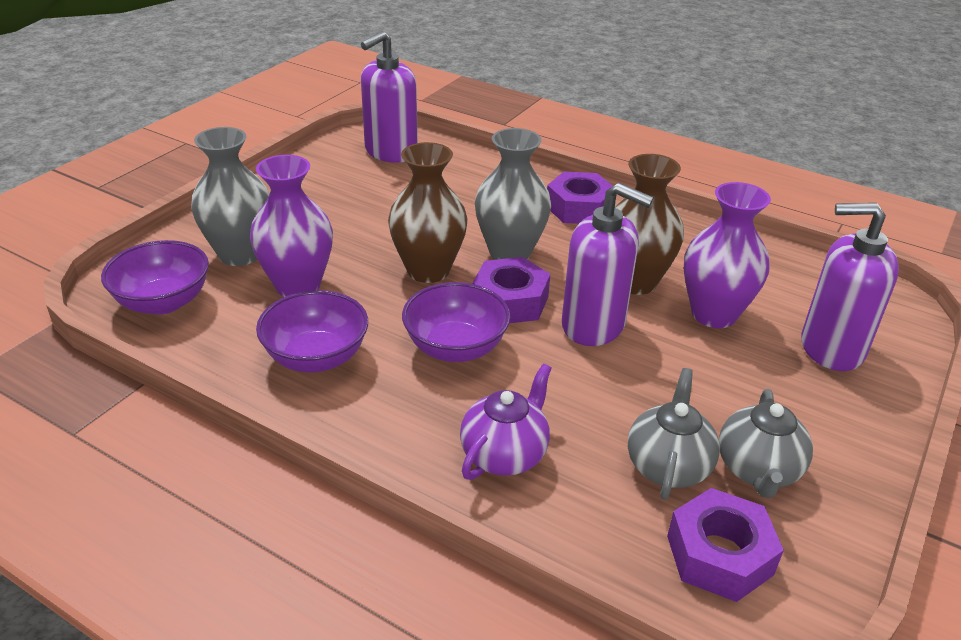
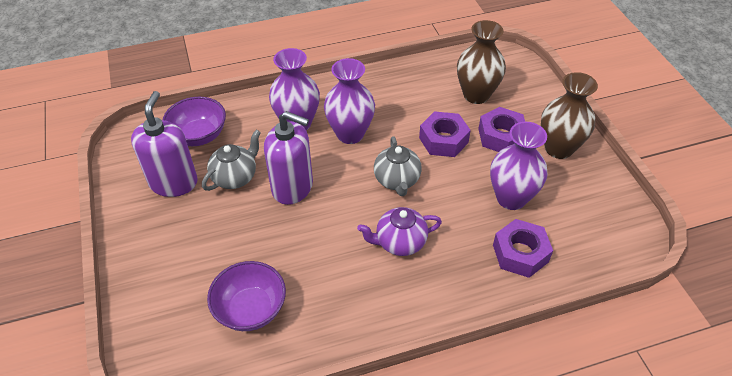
grey vase: [191,127,269,266] [475,128,551,260] = 2 -> none = 0
purple bowl: [101,240,209,315] [256,290,368,372] [402,282,511,362] = 3 -> [163,97,226,146] [207,261,286,331] = 2
purple soap dispenser: [361,31,418,163] [562,183,654,346] [801,203,899,371] = 3 -> [131,91,198,197] [264,111,313,205] = 2
purple vase: [250,155,333,297] [684,182,771,328] = 2 -> [269,48,320,131] [324,58,375,144] [490,122,547,210] = 3

